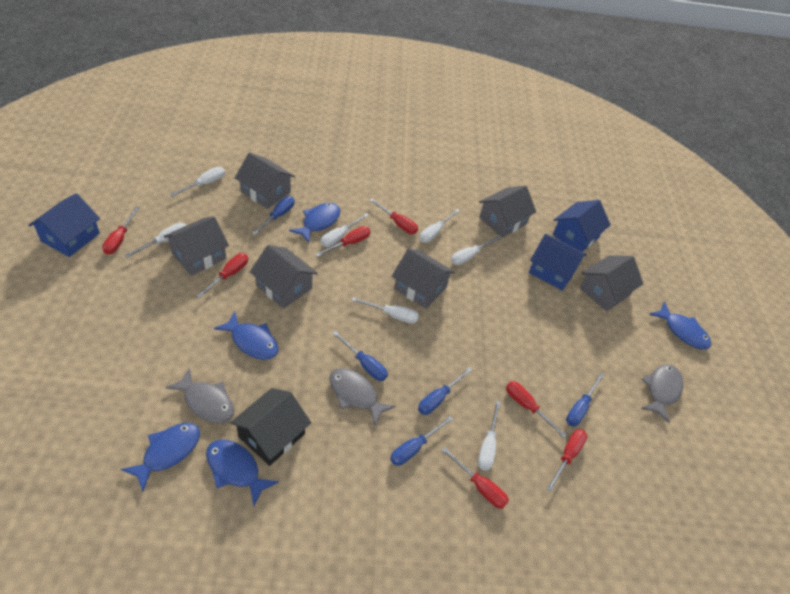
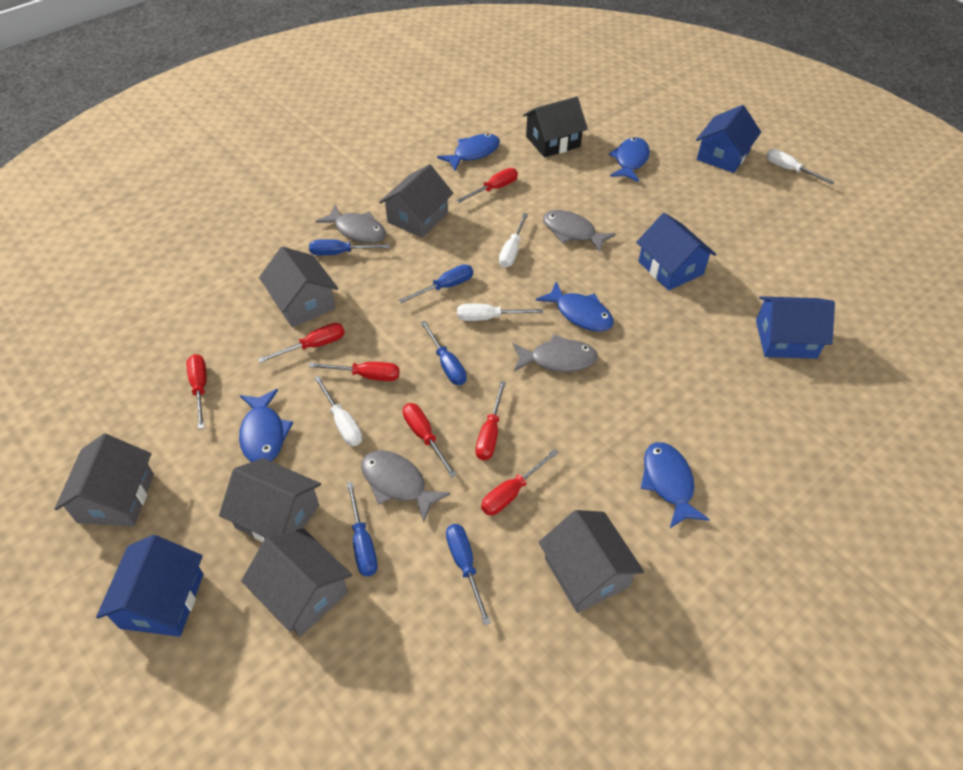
blue house: [28,193,100,257] [529,234,587,291] [553,200,611,252] = 3 -> [96,535,203,637] [636,213,716,291] [696,105,761,173] [756,296,835,359] = 4
grey fish: [165,367,234,424] [330,368,396,426] [641,364,683,423] = 3 -> [315,205,386,243] [361,450,450,522] [512,334,598,372] [543,210,616,252] = 4
white screwdriver: [125,223,186,257] [170,167,225,197] [321,213,369,247] [351,297,419,324] [419,209,460,243] [451,236,501,265] [478,401,501,471] = 7 -> [314,376,362,446] [457,304,543,321] [499,213,528,268] [766,149,835,185] = 4

